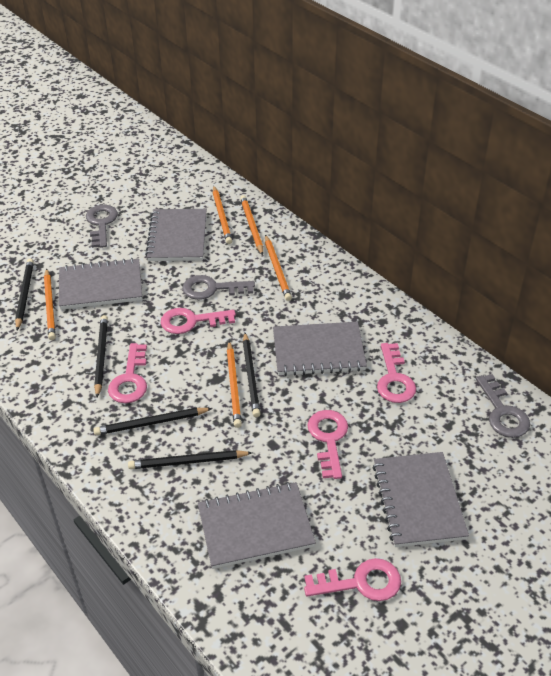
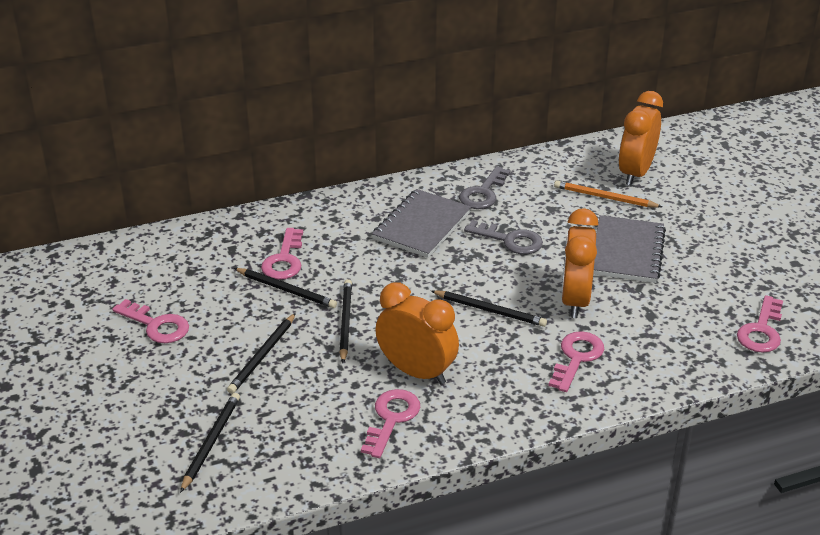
grey key: [86,205,118,248] [182,275,255,300] [476,374,530,438] = 3 -> [459,166,510,209] [464,220,543,254] = 2
grey notebook: [59,258,142,310] [145,209,207,261] [198,482,316,569] [273,322,367,376] [372,452,469,547] = 5 -> [372,189,471,258] [593,215,666,283] = 2
orange clock: none = 0 -> [375,282,459,384] [561,208,599,318] [619,91,663,186] = 3
orange pencil: [44,269,56,340] [213,186,232,244] [227,341,242,428] [240,195,263,255] [265,235,292,301] = 5 -> [554,180,662,207] = 1

